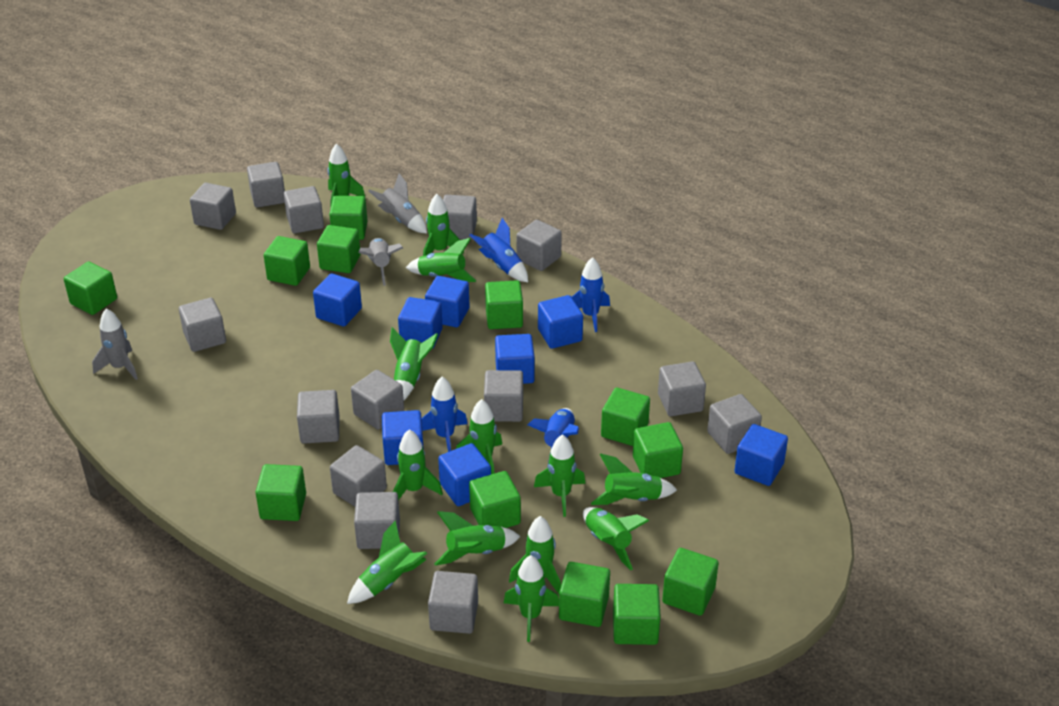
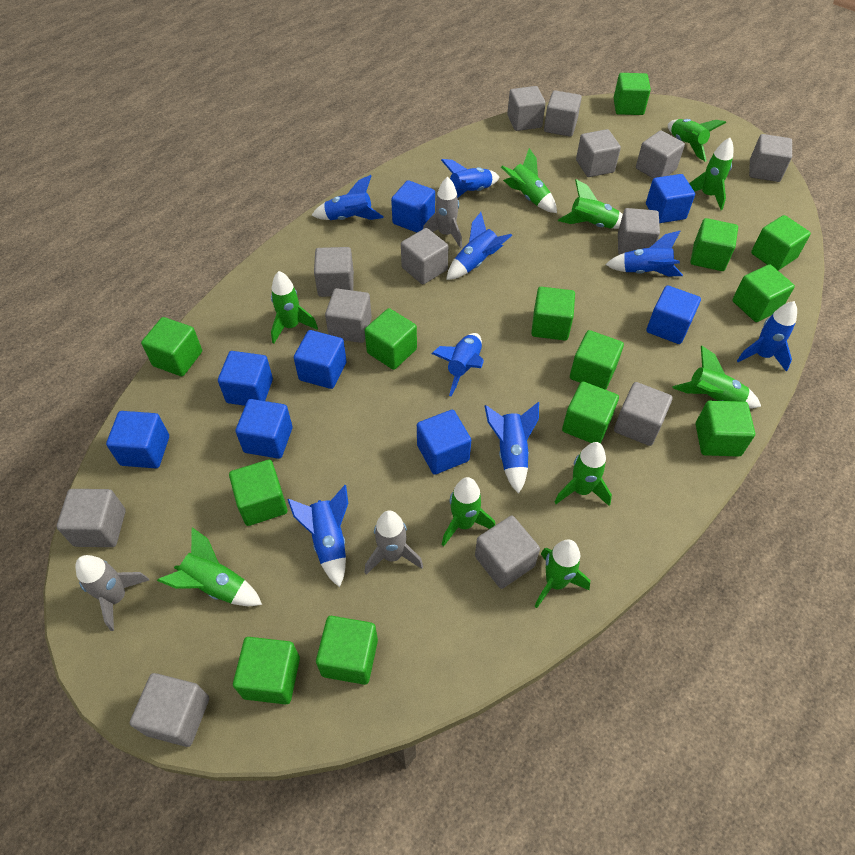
blue rocket: [422,377,468,452] [469,218,528,282] [528,408,579,468] [572,257,610,332] = 4 -> [287,485,348,587] [311,175,384,220] [431,333,484,396] [441,159,500,198] [446,212,512,280] [485,402,539,494] [605,231,683,276] [737,301,797,372] = 8
green cube: [64,261,117,315] [255,464,306,521] [264,236,310,286] [317,225,361,273] [329,196,367,240] [469,471,521,528] [485,280,523,329] [559,562,610,627] [601,388,650,446] [613,584,661,645] [633,422,683,478] [662,548,719,616] = 12 -> [141,317,202,376] [229,460,288,526] [233,637,300,705] [316,616,378,685] [365,308,417,370] [531,287,575,341] [562,382,619,444] [570,330,624,390] [614,73,651,115] [691,218,738,271] [696,401,755,457] [732,264,795,322] [751,215,811,270] = 13
green rocket: [328,143,365,204] [347,520,428,604] [390,327,438,400] [393,429,443,500] [406,238,476,282] [423,194,464,256] [434,511,521,566] [456,399,502,474] [504,555,559,642] [509,516,561,594] [534,434,585,517] [583,507,649,570] [591,454,677,505] = 13 -> [157,527,262,606] [271,271,318,344] [442,477,495,546] [501,148,557,213] [535,539,590,608] [554,442,612,506] [558,179,623,229] [668,119,726,162] [673,346,761,409] [689,138,733,210] = 10
grey cube: [179,298,226,352] [190,183,236,230] [247,162,285,208] [284,186,324,233] [297,390,340,444] [330,445,387,507] [351,370,404,430] [354,492,400,549] [428,571,478,634] [443,195,477,240] [484,370,523,422] [516,220,562,271] [658,361,706,416] [707,394,762,454] = 14 -> [56,489,126,547] [130,673,209,747] [314,247,354,297] [325,288,372,343] [401,228,449,284] [475,516,540,589] [507,86,546,131] [544,91,582,137] [576,129,621,177] [614,382,673,446] [618,208,660,255] [636,130,685,179] [749,134,792,182] = 13

